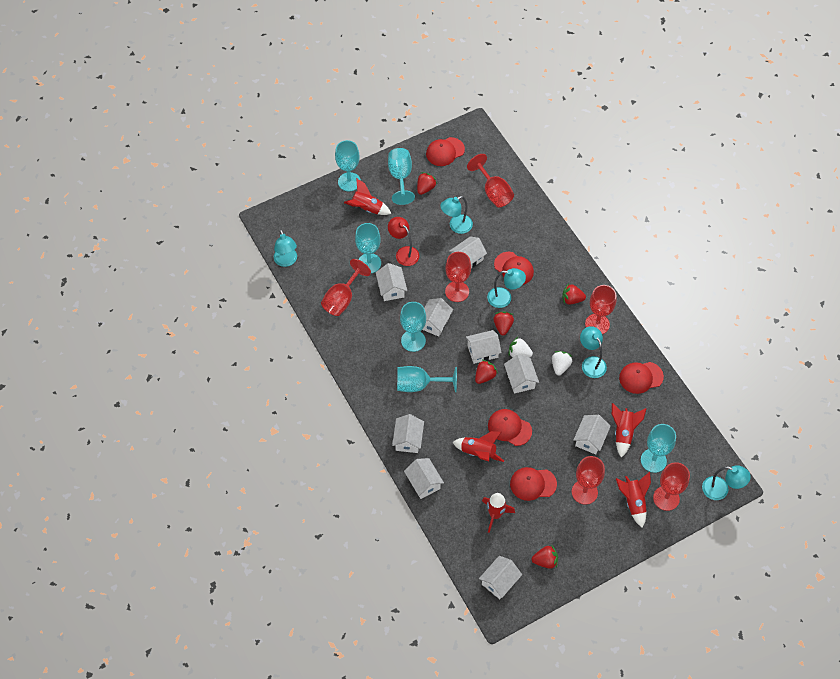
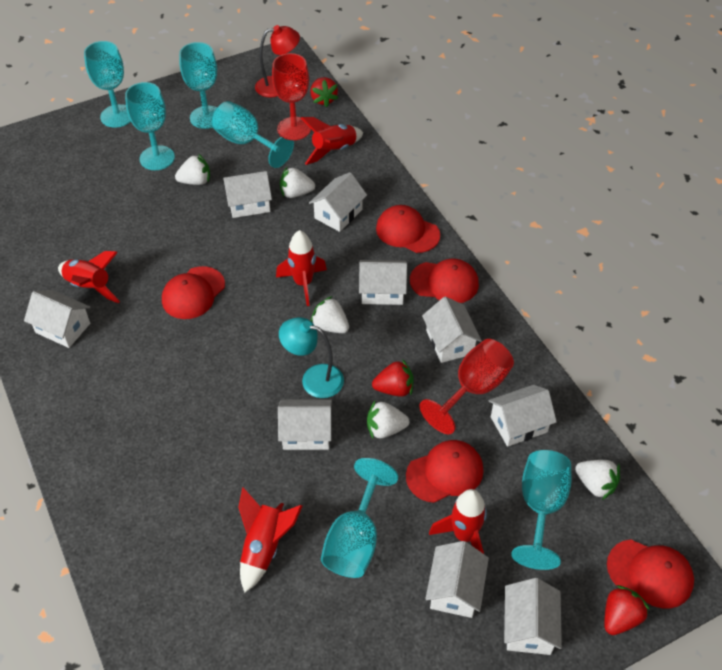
red goblet: [321,259,371,316] [445,252,471,302] [467,154,514,207] [572,456,605,505] [585,285,616,334] [653,462,690,511] = 6 -> [272,53,311,140] [419,339,514,434] = 2
red strawberry: [417,172,437,195] [475,360,498,384] [493,312,514,336] [532,545,558,569] [562,283,586,304] = 5 -> [310,77,338,107] [372,359,413,397] [604,585,650,635] = 3
turquoise lamp: [274,230,297,267] [440,196,473,234] [487,268,526,308] [580,326,607,378] [702,465,751,500] = 5 -> [279,317,344,398] = 1
white strawberry: [509,337,533,357] [552,351,573,375] = 2 -> [175,154,210,185] [280,167,315,198] [311,296,349,333] [367,401,410,438] [575,460,620,500] = 5

